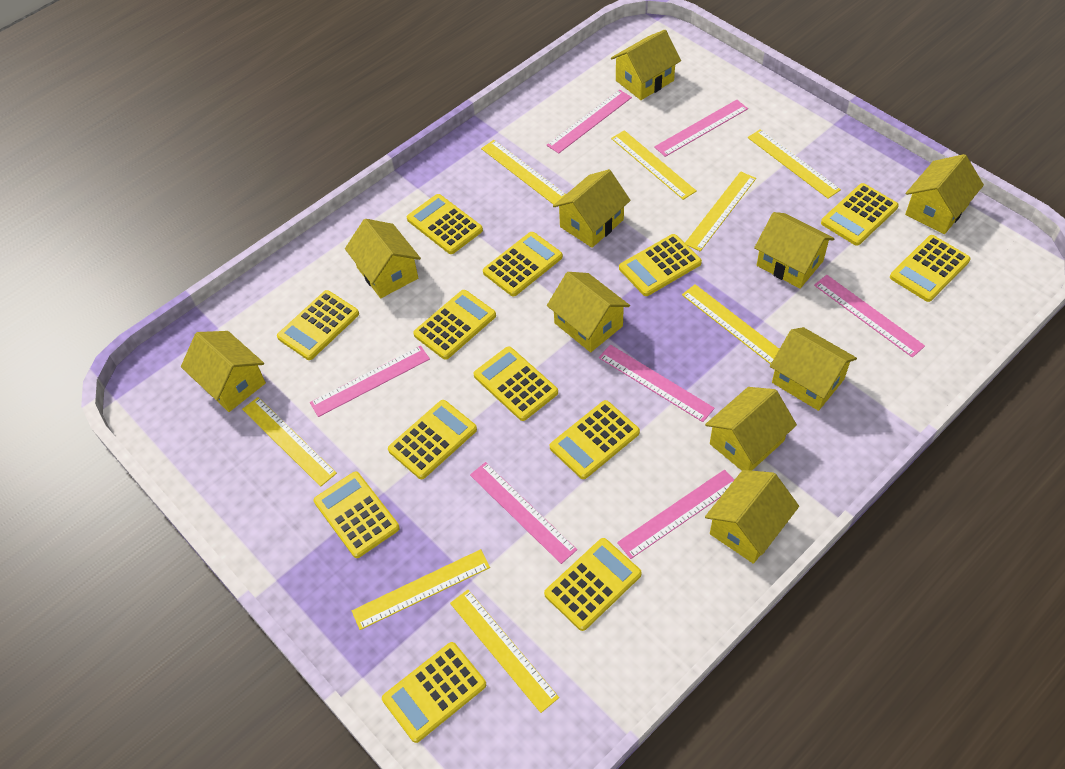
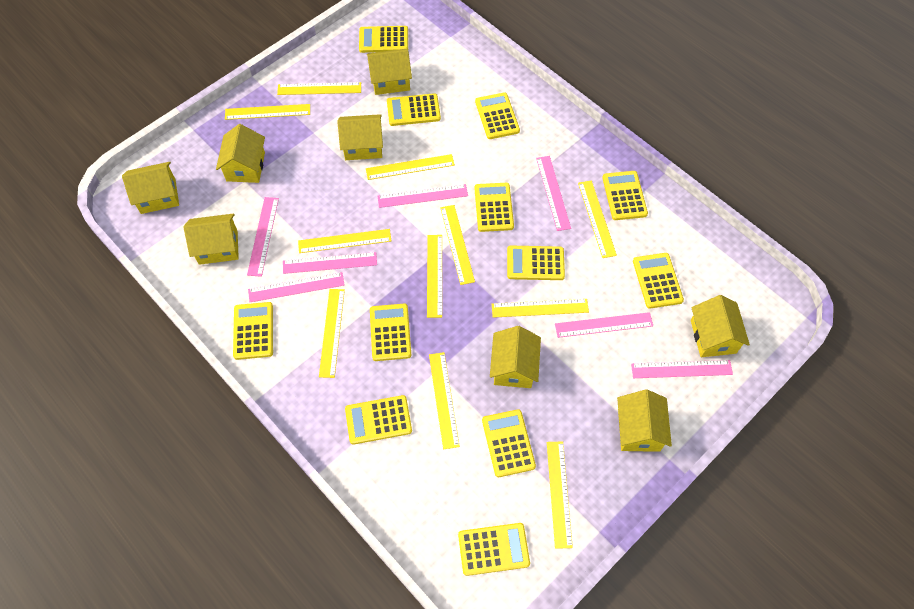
yellow calculator: [277,290,359,360] [314,471,400,558] [382,642,486,743] [388,400,477,479] [407,194,483,254] [413,290,496,360] [474,346,558,421] [483,232,563,296] [544,538,642,631] [550,400,640,479] [619,234,702,296] [821,183,899,246] [890,235,971,302] = 13 -> [233,302,273,360] [345,395,412,445] [359,26,408,53] [370,304,411,361] [387,93,441,126] [458,523,530,576] [474,183,514,232] [475,92,520,139] [482,409,536,477] [507,245,565,280] [602,171,648,220] [633,253,684,309] = 12
yellow house: [181,331,266,412] [345,219,421,298] [547,272,630,352] [553,169,631,248] [611,30,681,100] [705,387,797,471] [705,470,799,564] [754,212,835,289] [770,327,857,411] [905,154,984,234] = 10 -> [122,162,179,214] [184,214,239,265] [216,124,265,183] [337,114,383,160] [367,49,412,95] [490,326,541,388] [617,389,672,452] [691,295,750,357] = 8
yellow ruler: [242,397,337,487] [352,549,490,630] [450,590,559,713] [481,140,566,205] [611,130,697,200] [682,284,779,364] [685,171,756,252] [748,129,841,199] = 8 -> [225,104,310,120] [277,82,361,95] [298,229,391,253] [319,289,345,378] [366,154,455,180] [427,235,442,318] [429,352,460,449] [440,205,475,285] [492,299,589,318] [547,441,573,549] [578,180,617,258] = 11

